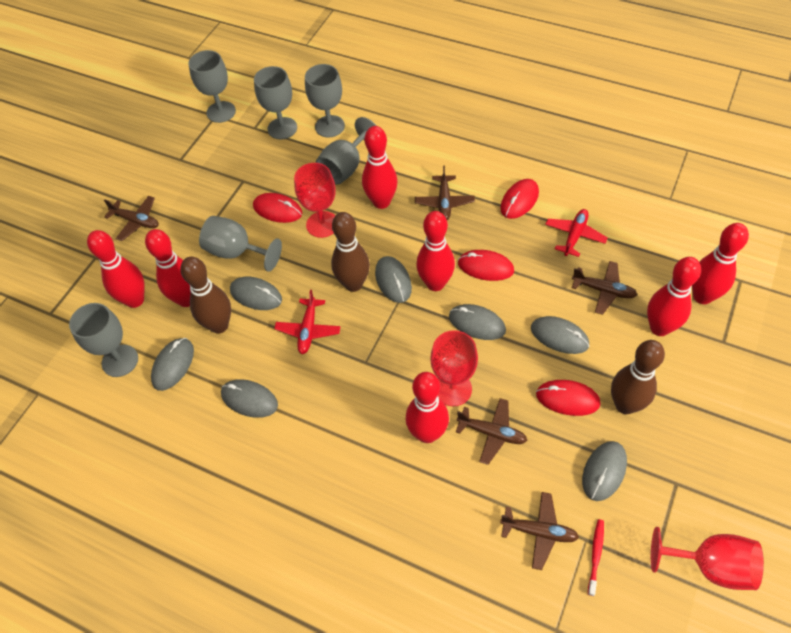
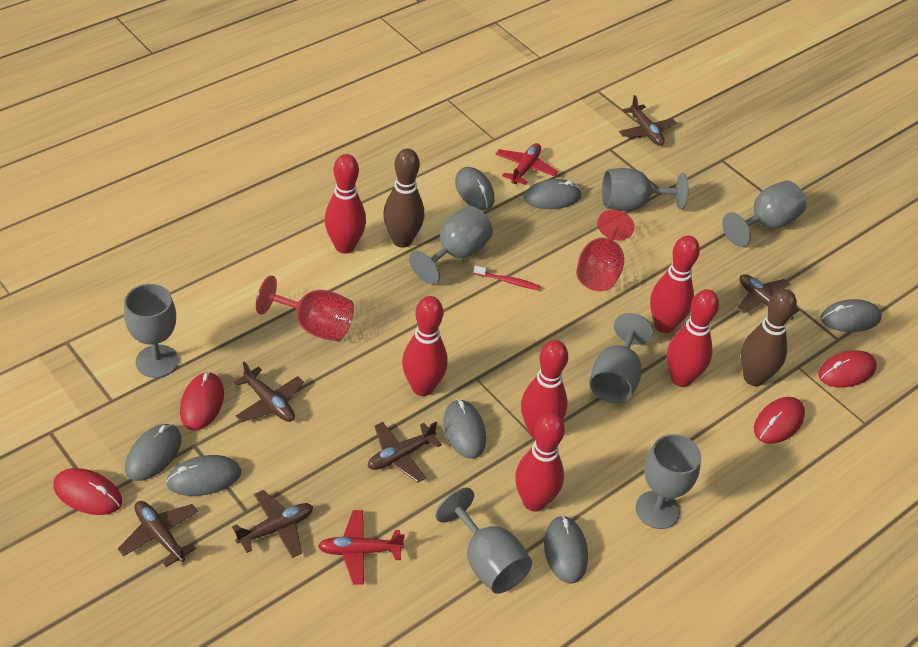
brown bowling pin: [180,257,231,334] [331,212,370,292] [611,340,665,414] = 3 -> [383,149,424,248] [741,289,797,386] = 2
brown plane: [104,196,159,241] [415,166,475,220] [456,398,528,465] [500,492,579,570] [572,261,637,315] = 5 -> [118,501,198,567] [232,490,313,558] [234,362,304,422] [368,422,442,482] [619,95,676,146] [737,274,800,320] = 6
grey goblet: [69,303,138,377] [189,50,236,123] [199,216,282,272] [254,66,297,140] [305,64,345,137] [316,117,377,185] = 6 -> [124,284,179,378] [409,206,493,284] [435,487,532,594] [590,313,653,404] [602,168,689,211] [635,434,701,529] [722,181,806,247] = 7
red bowling pin: [87,230,145,308] [145,229,191,307] [362,126,398,209] [405,372,449,443] [416,211,455,291] [647,257,701,336] [692,223,749,304] = 7 -> [325,154,366,254] [402,296,448,396] [515,413,565,512] [521,340,568,438] [650,235,700,333] [667,289,719,387] = 6
red goblet: [294,163,336,238] [430,330,478,407] [651,527,764,590] = 3 -> [256,275,354,341] [576,210,634,291] = 2

